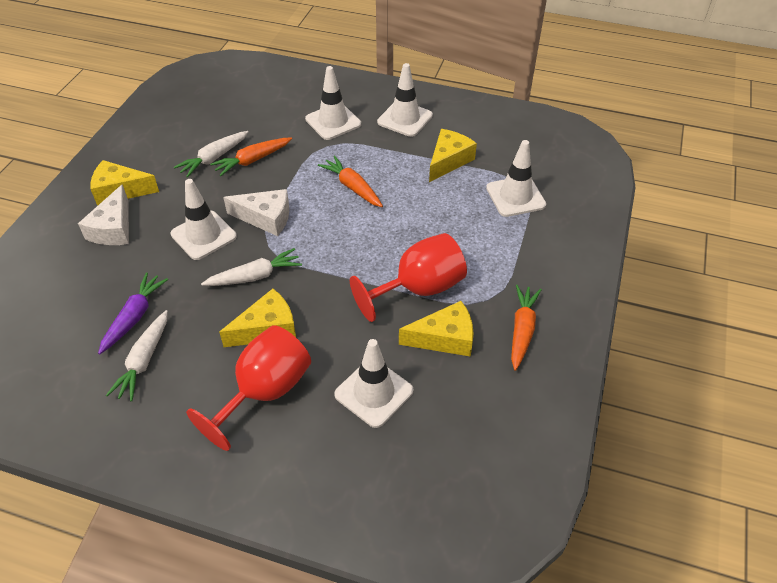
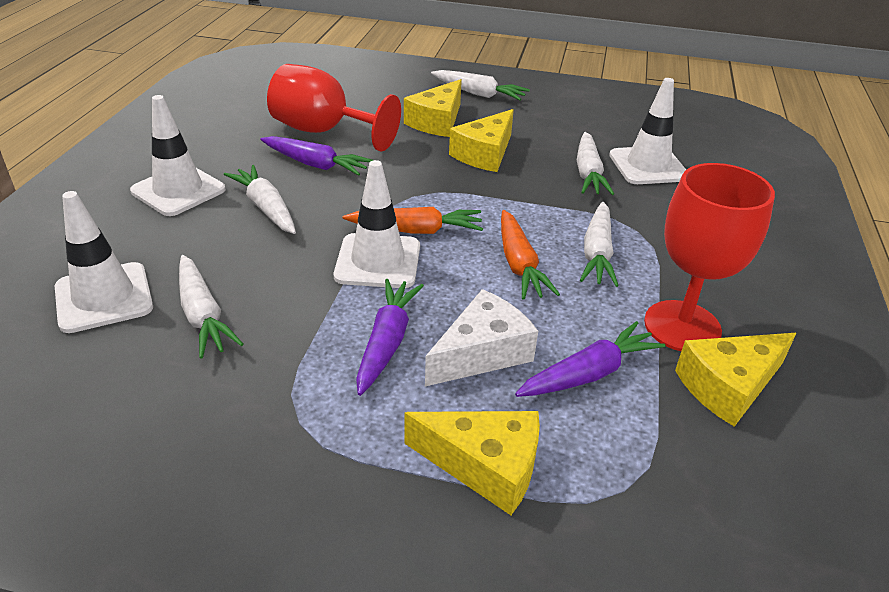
orange carrot: [210,137,292,176] [318,155,383,207] [511,285,542,371] = 3 -> [343,207,483,234] [501,210,560,300] = 2
purple carrot: [98,273,168,354] = 1 -> [261,136,373,176] [356,279,424,396] [515,321,666,397] = 3
white carrot: [106,310,168,401] [174,131,249,178] [201,248,302,286] = 3 -> [179,255,243,358] [224,165,296,234] [431,70,530,101] [577,132,614,195] [580,202,619,287] = 5
white cheese: [78,185,129,245] [223,189,289,236] = 2 -> [425,289,538,386] = 1
white traffic cone: [171,179,237,260] [305,66,361,140] [334,339,413,428] [377,63,433,137] [486,140,546,217] = 5 -> [55,191,153,333] [130,95,226,216] [334,160,420,288] [609,78,686,184] = 4

